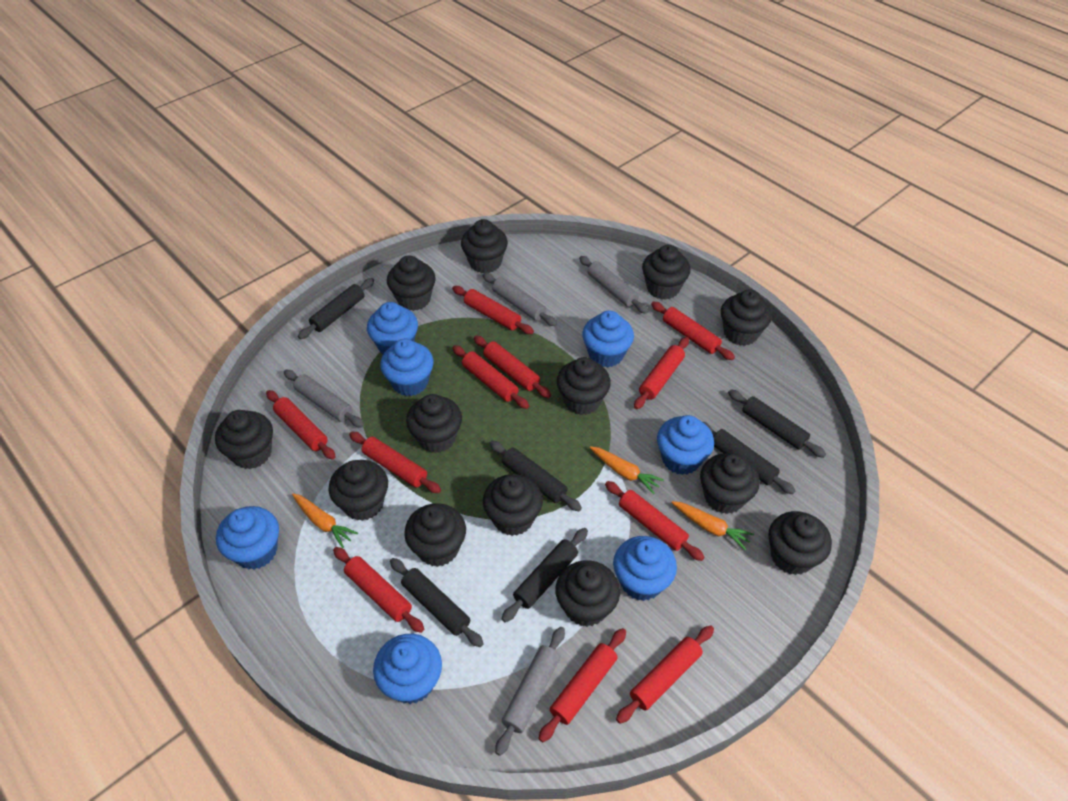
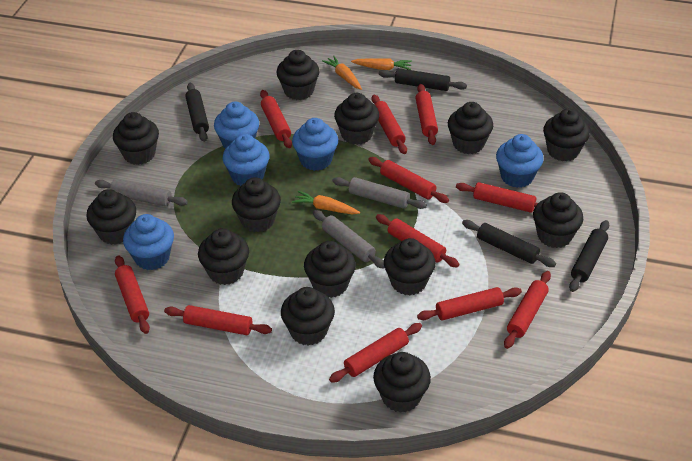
black rolling pin: [298,278,374,339] [390,558,484,647] [489,441,582,511] [502,528,588,622] [703,422,796,494] [728,389,826,458] = 6 -> [185,83,209,142] [379,68,467,91] [462,220,556,267] [569,220,609,292] = 4
blue cupcake: [216,506,279,569] [367,302,418,354] [373,634,442,704] [380,339,434,396] [582,311,634,367] [613,536,677,601] [657,415,714,475] = 7 -> [123,214,174,270] [214,102,259,149] [223,134,270,186] [292,118,338,171] [496,134,544,188] = 5
grey rolling pin: [284,370,364,428] [483,273,557,326] [495,627,565,756] [579,256,648,314] = 4 -> [95,179,188,207] [313,210,385,269] [332,177,427,209] = 3

